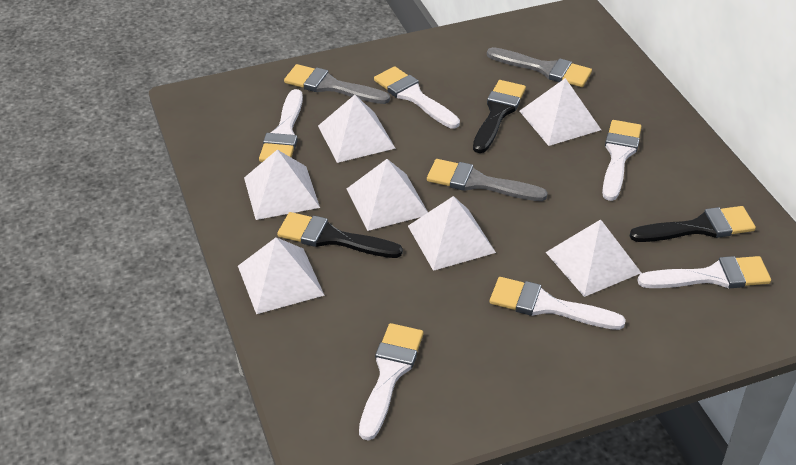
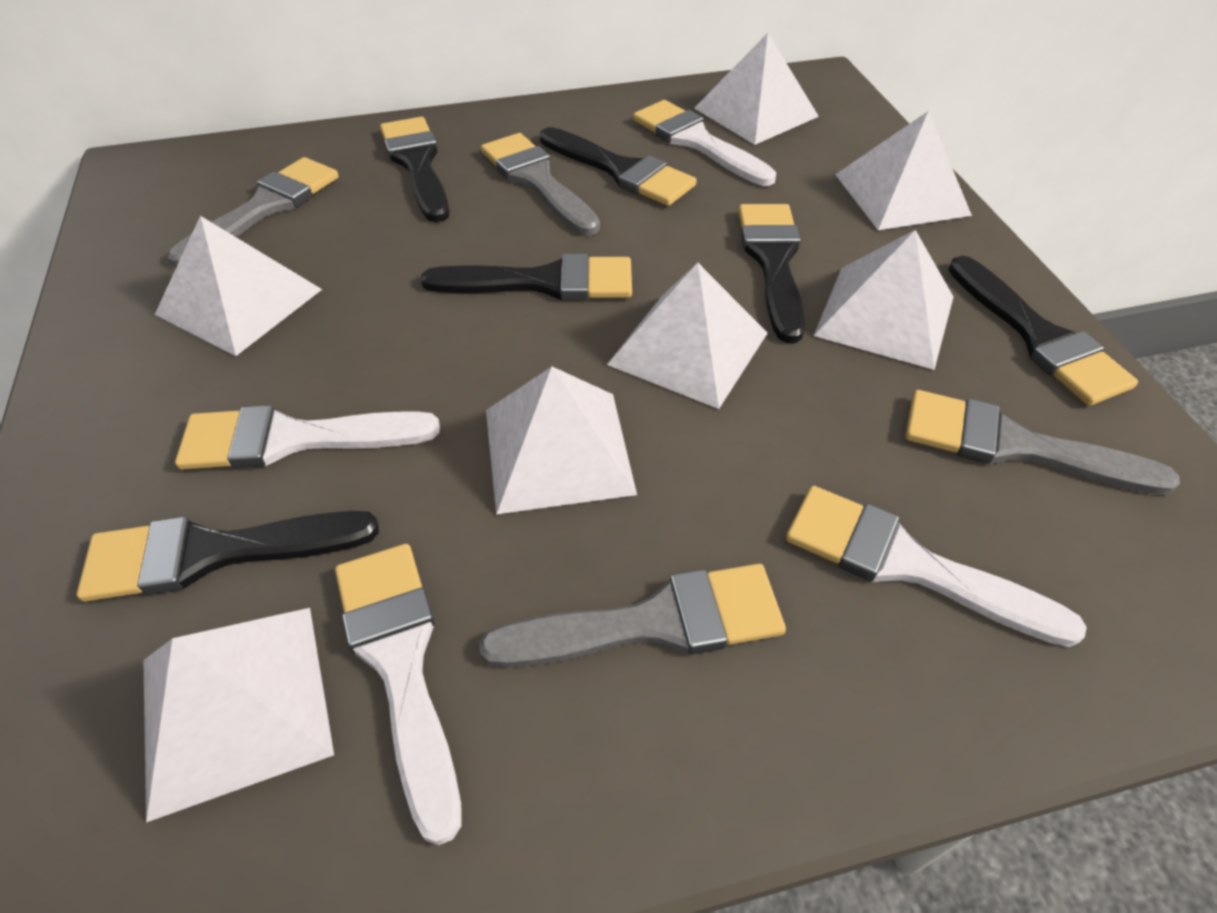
black brush: [277,212,403,258] [473,80,526,153] [630,206,756,242] = 3 -> [77,511,379,602] [380,117,449,222] [421,254,632,300] [540,127,697,206] [738,204,805,343] [948,256,1138,406] = 6
grey brush: [284,64,390,104] [427,159,548,201] [487,47,592,87] = 3 -> [168,157,339,267] [479,564,786,668] [481,133,600,236] [905,390,1180,495] = 4
white brush: [259,89,303,162] [359,323,424,441] [374,66,460,128] [490,277,626,330] [602,120,642,201] [637,256,771,288] = 6 -> [175,405,440,470] [335,544,462,845] [633,100,776,186] [786,486,1087,647] = 4

